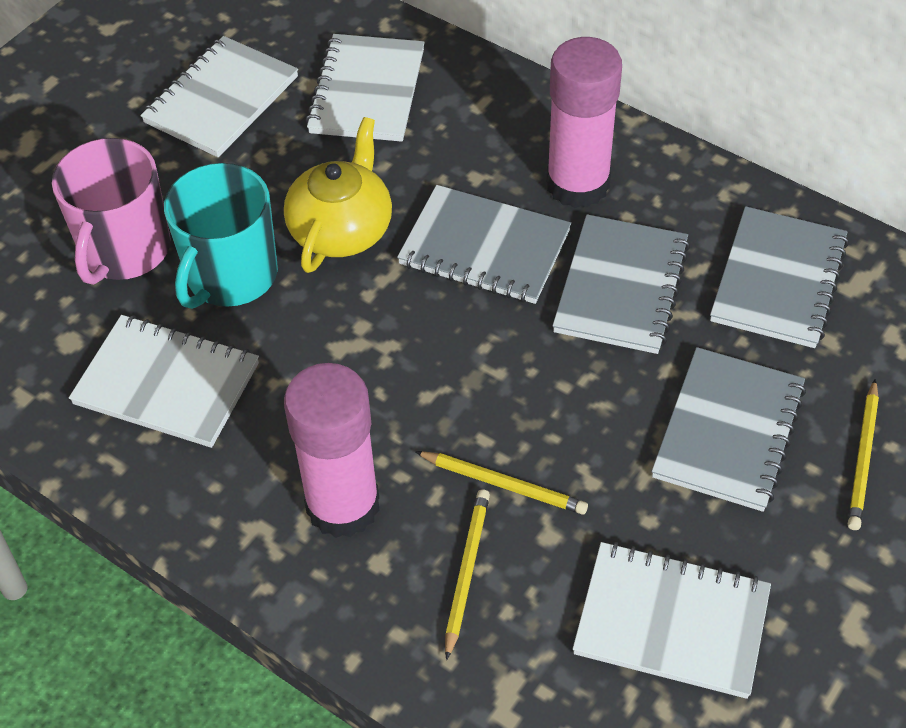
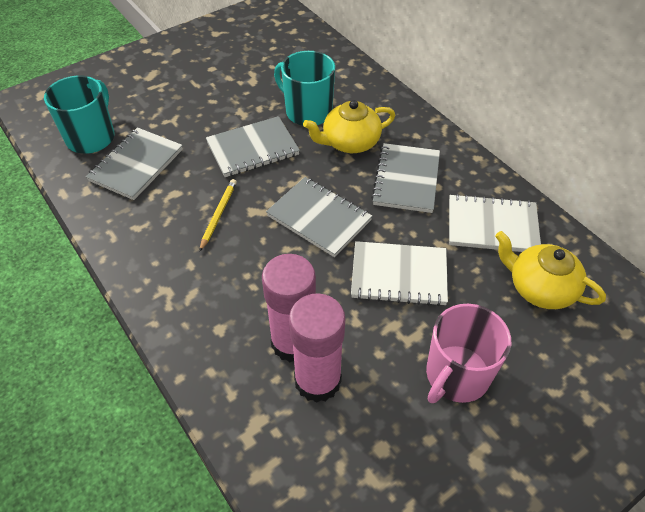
turquoise mug: [164,163,278,309] = 1 -> [44,76,114,154] [274,51,335,126] = 2
white notebook: [69,315,259,448] [140,36,298,157] [306,34,425,142] [572,542,771,699] = 4 -> [351,241,448,306] [449,194,541,252] = 2
yellow pencil: [415,451,588,515] [445,489,490,660] [848,379,879,530] = 3 -> [199,179,237,252] = 1
yellow teapot: [284,117,392,273] = 1 -> [303,100,395,153] [495,231,606,309] = 2

